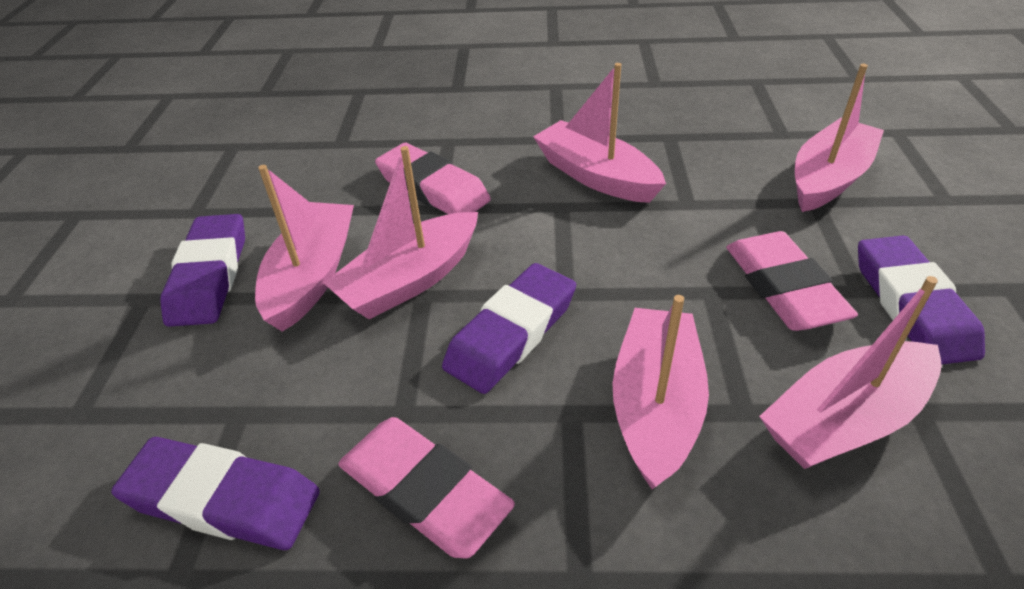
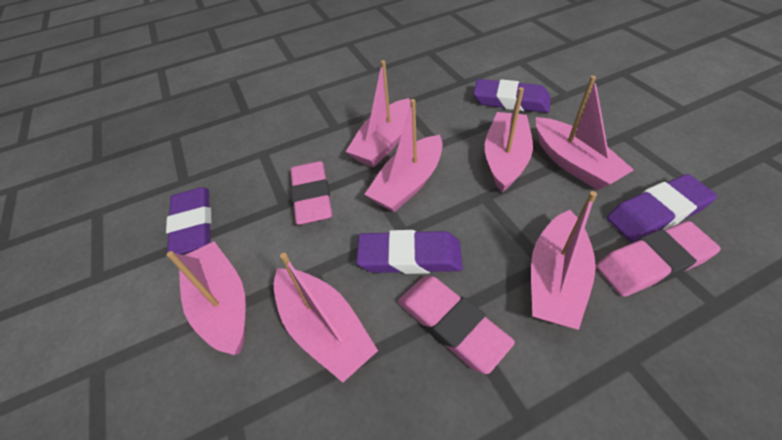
pink boat: [255,165,354,332] [323,146,478,319] [533,63,666,203] [613,295,709,489] [759,276,942,469] [795,64,884,212] = 6 -> [167,241,246,355] [274,253,378,382] [346,60,411,167] [364,99,443,212] [485,87,533,193] [531,191,597,330] [536,76,634,190] = 7

